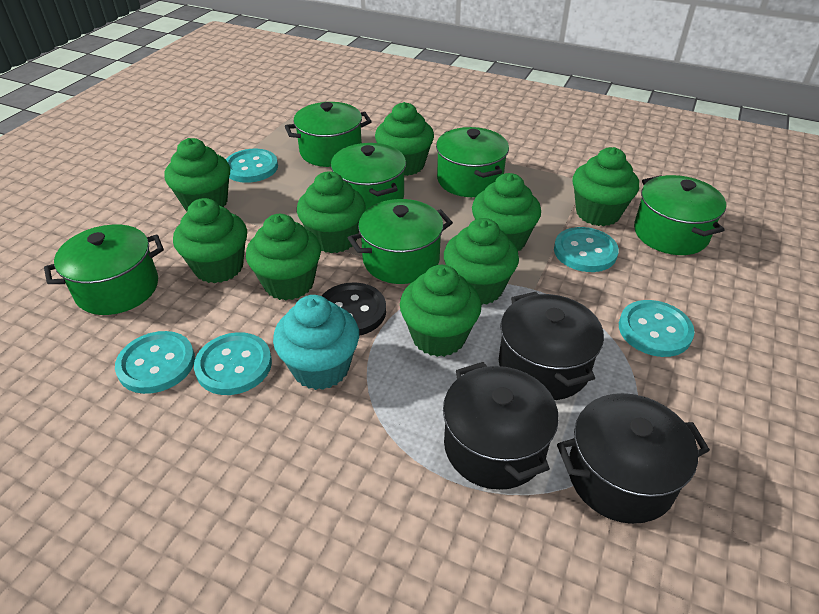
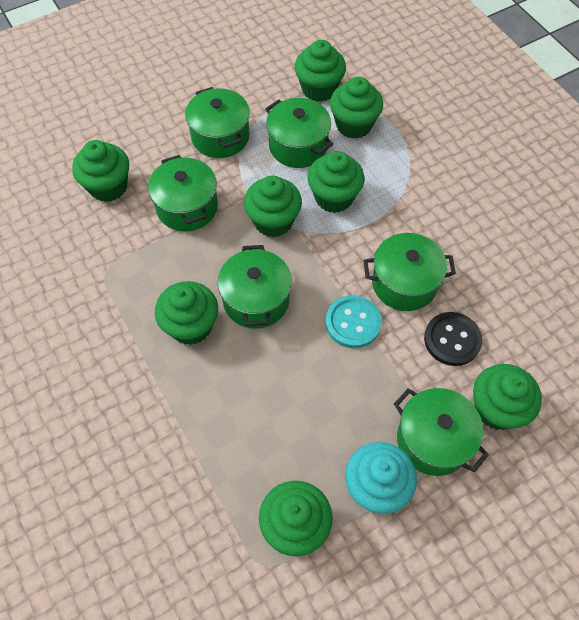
black pot: [443,362,559,490] [499,292,604,400] [557,393,710,524] = 3 -> none = 0
green cupcake: [164,138,230,212] [173,198,247,283] [246,214,321,300] [297,171,366,253] [375,102,434,176] [400,265,481,357] [444,218,519,305] [472,173,541,251] [572,147,639,226] = 9 -> [72,140,129,202] [155,281,218,345] [244,176,302,238] [259,481,333,556] [295,40,346,102] [307,151,365,213] [330,77,383,139] [473,364,542,430] = 8
turquoise button: [115,331,195,394] [194,332,272,395] [226,149,278,183] [554,227,619,272] [619,300,695,357] = 5 -> [325,295,382,348] = 1

